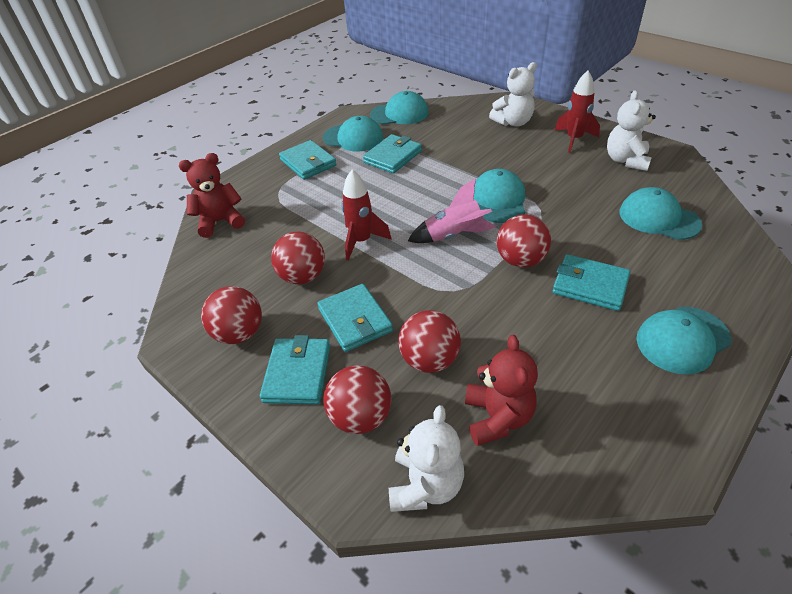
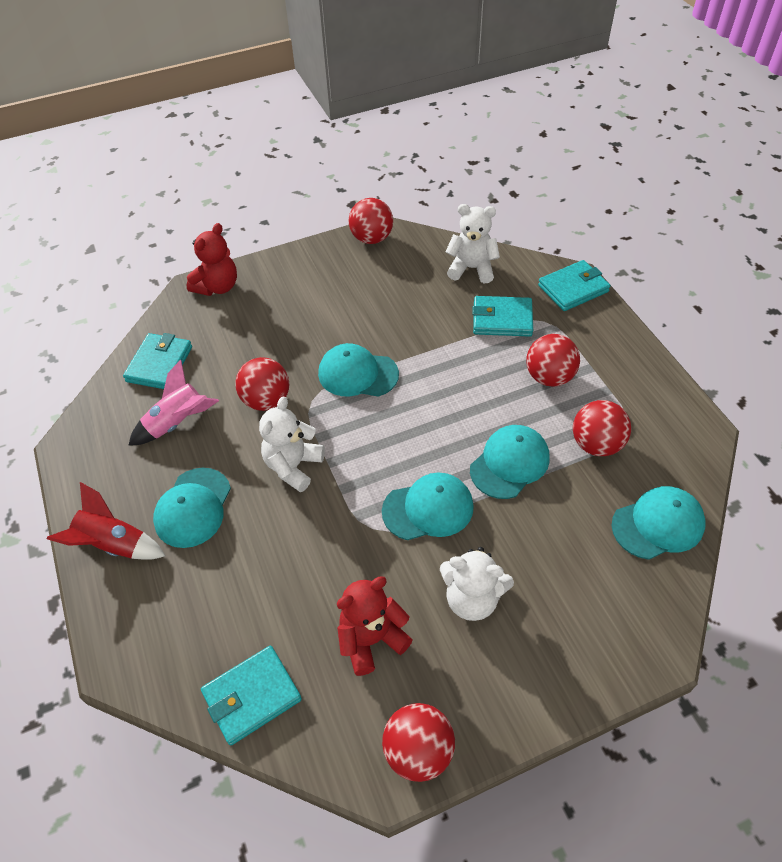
red rocket: [341,169,392,261] [554,71,600,153] = 2 -> [47,482,165,560] = 1
turquoise wallet: [260,335,330,404] [279,140,337,180] [317,284,393,352] [363,134,422,174] [552,254,631,311] = 5 -> [123,333,192,389] [201,646,302,746] [472,296,533,337] [538,260,610,311] = 4

